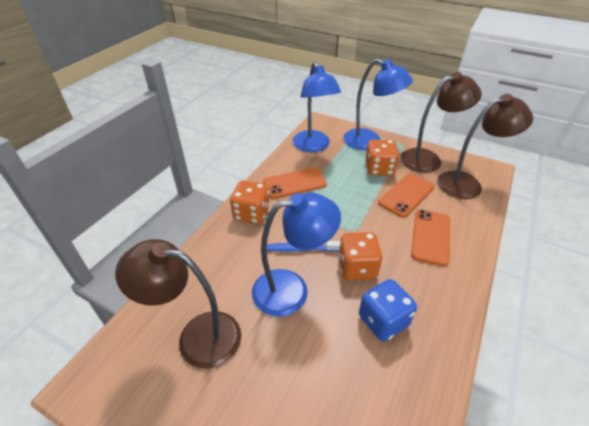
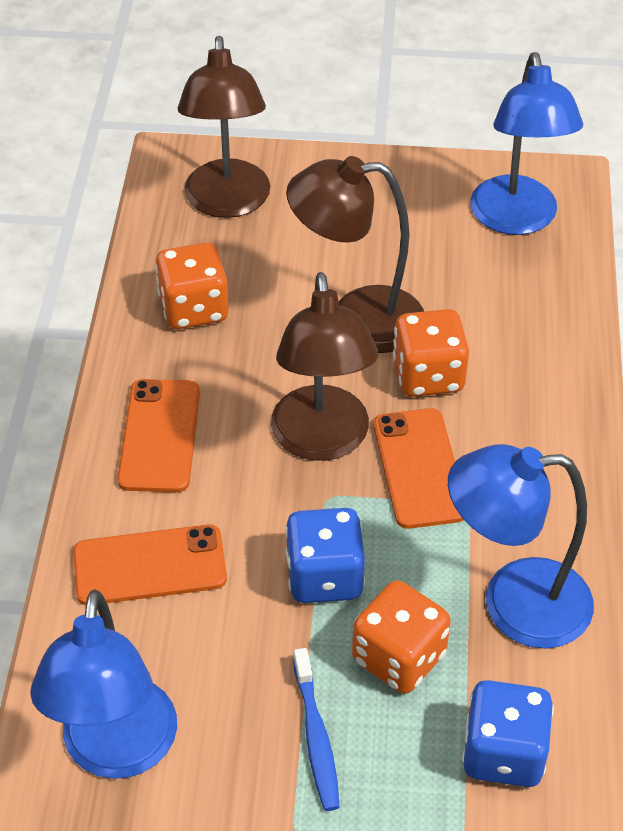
blue dice: [359,279,417,341] = 1 -> [285,508,365,603] [462,680,554,787] = 2

